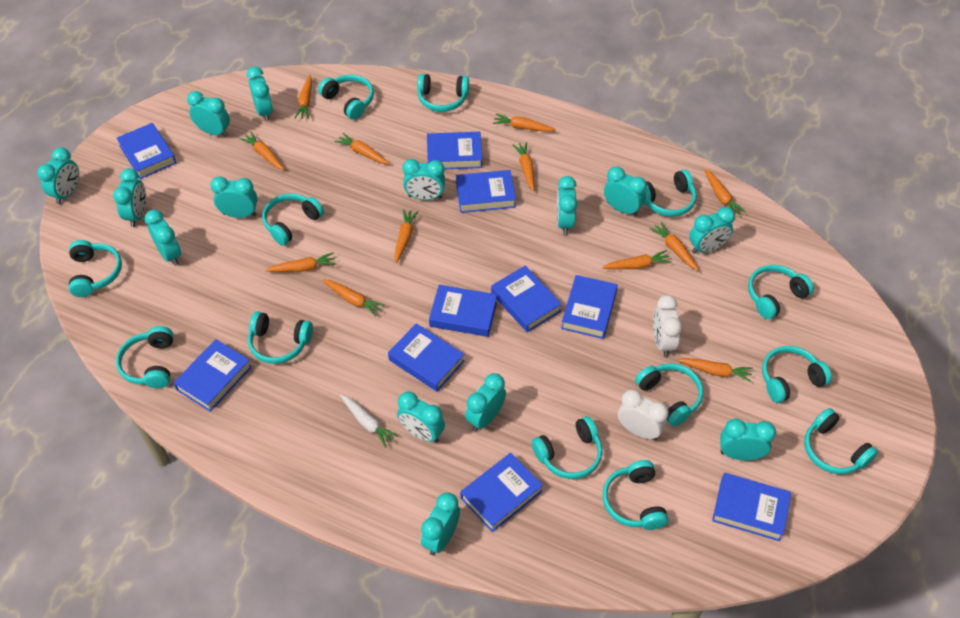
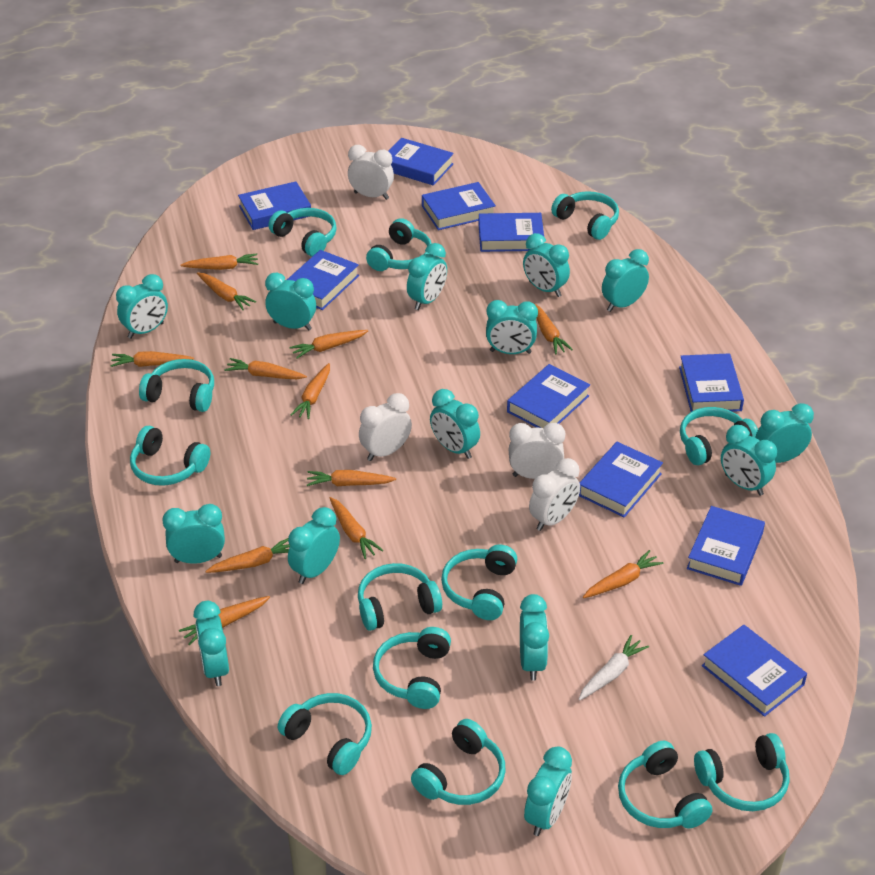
white clock: [618,389,669,440] [653,295,682,357] = 2 -> [348,145,394,200] [359,393,412,461] [508,423,565,479] [529,458,580,531] = 4

